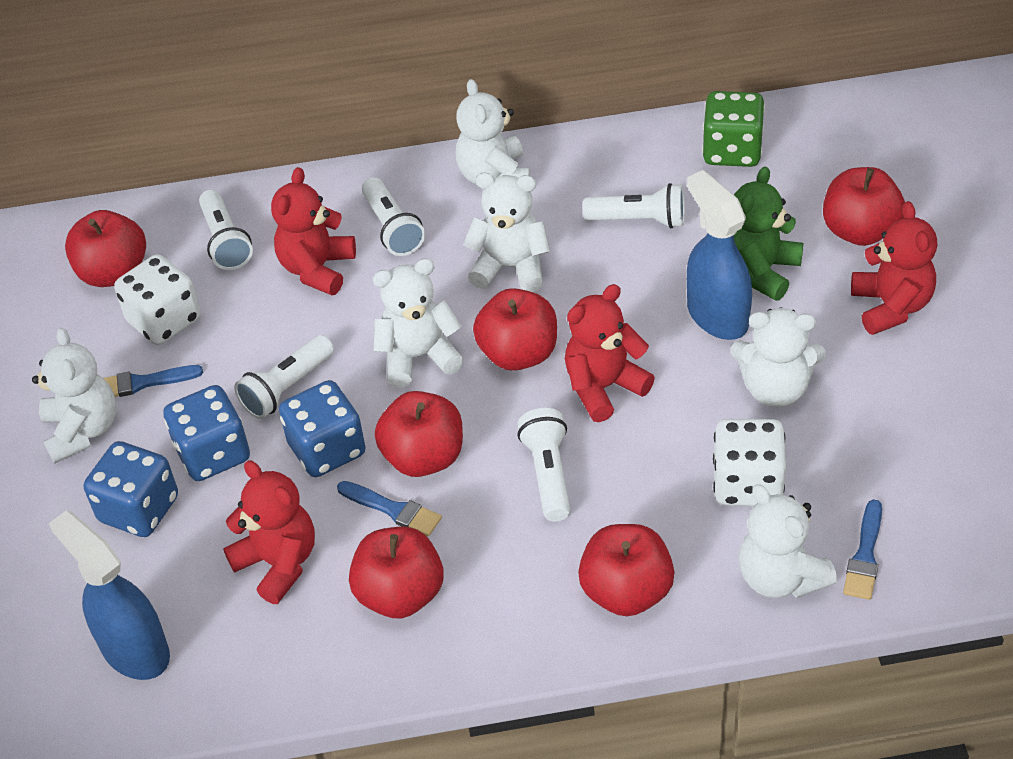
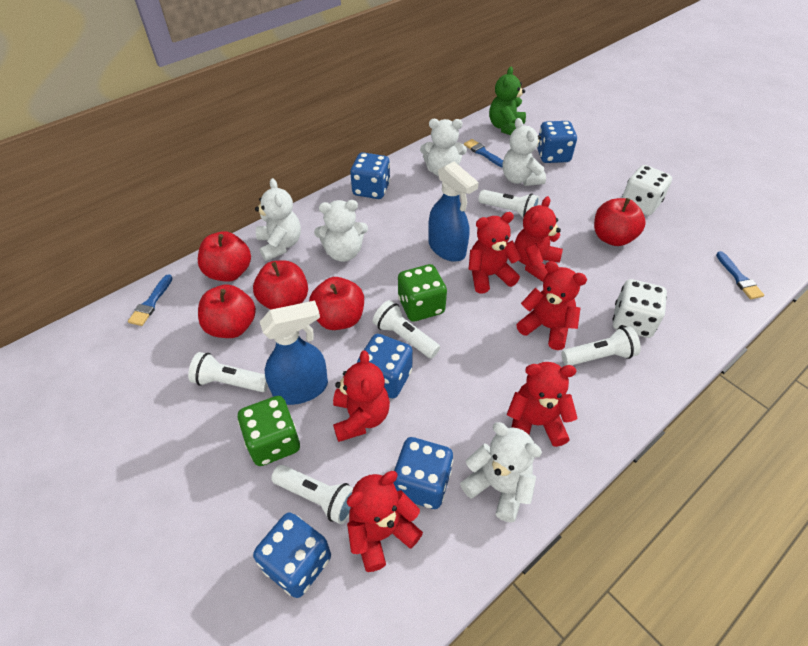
blue dice: [84,441,178,537] [163,385,250,481] [279,380,366,477] = 3 -> [253,512,331,598] [350,152,390,199] [357,334,413,398] [393,437,453,509] [537,121,577,163] = 5
green dice: [702,91,765,167] = 1 -> [238,396,300,466] [398,264,447,322] = 2
red apple: [65,210,146,287] [349,527,444,618] [375,391,463,477] [473,288,557,371] [578,524,675,616] [823,167,905,246] = 6 -> [198,231,251,282] [198,284,256,338] [253,260,308,309] [309,277,364,330] [594,198,646,246] = 5
red teddy bear: [223,460,315,604] [271,167,356,295] [565,284,655,422] [851,201,937,335] = 4 -> [333,350,390,442] [347,471,423,572] [468,212,522,293] [507,362,577,447] [515,196,563,282] [516,261,587,350] = 6
white teddy bear: [32,327,116,463] [373,258,464,388] [456,79,530,184] [463,173,550,292] [731,308,826,407] [739,484,837,598] = 6 -> [255,178,301,261] [314,200,368,262] [420,119,467,176] [460,422,542,523] [503,118,546,186] = 5

